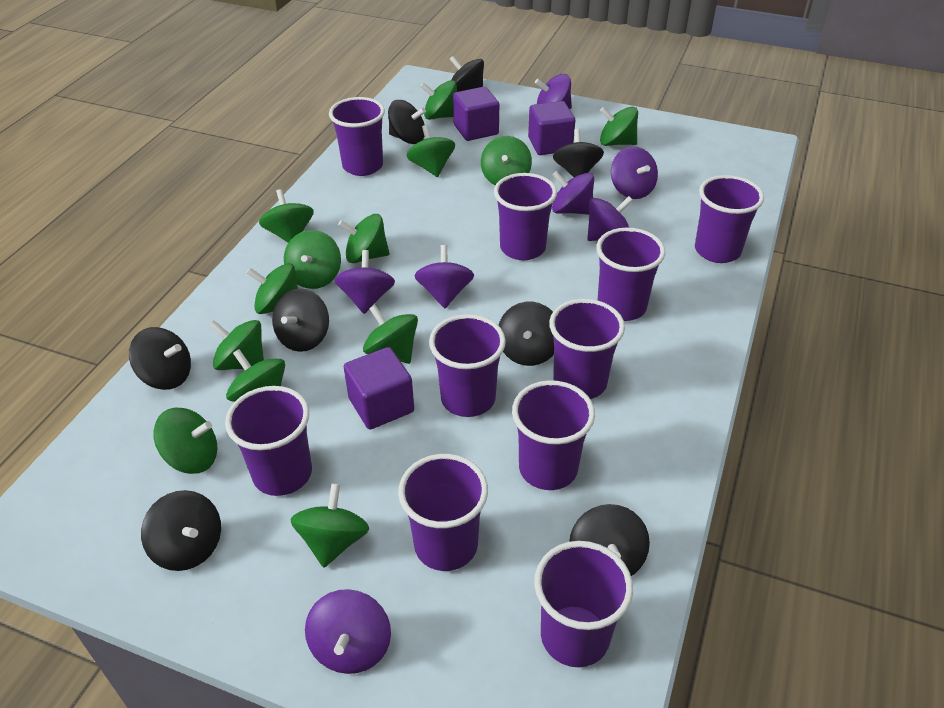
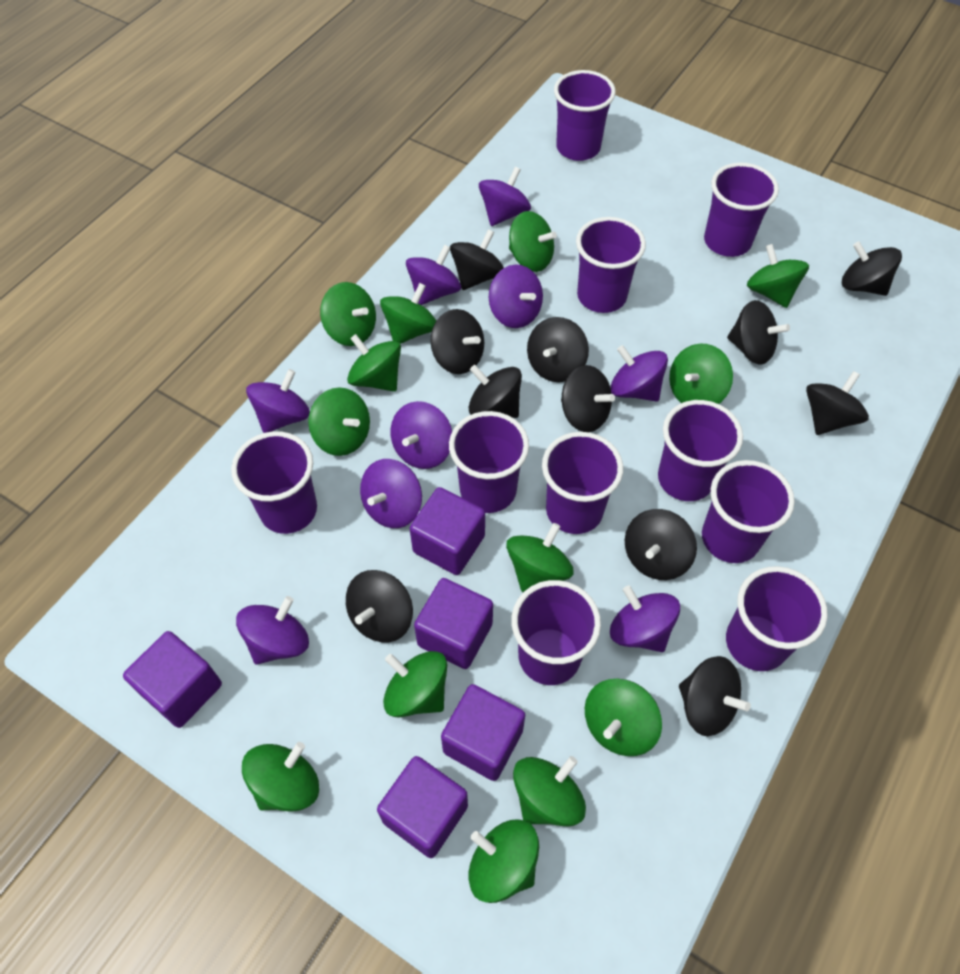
black spinning top: [129,327,191,390] [141,490,221,571] [272,288,329,352] [388,100,426,144] [450,56,484,92] [498,302,554,366] [553,129,604,177] [569,504,650,576] = 8 -> [346,570,413,642] [430,309,484,374] [450,229,504,290] [469,365,522,418] [527,317,589,382] [561,365,615,432] [625,509,697,580] [679,656,751,736] [727,300,790,364] [806,371,869,435] [842,242,902,296] = 11
purple cube: [344,347,414,429] [453,87,499,141] [528,101,575,155] = 3 -> [123,631,222,728] [377,756,468,858] [410,487,485,575] [414,578,493,669] [441,684,525,781] = 5
purple spinning top: [305,589,391,674] [334,250,395,314] [414,245,474,308] [535,74,572,109] [552,171,594,215] [587,196,633,241] [611,146,658,199] = 7 -> [236,596,309,665] [246,369,310,433] [360,459,422,528] [391,401,452,469] [406,244,461,305] [479,167,531,226] [489,264,543,328] [610,345,668,402] [610,585,680,652] = 9

